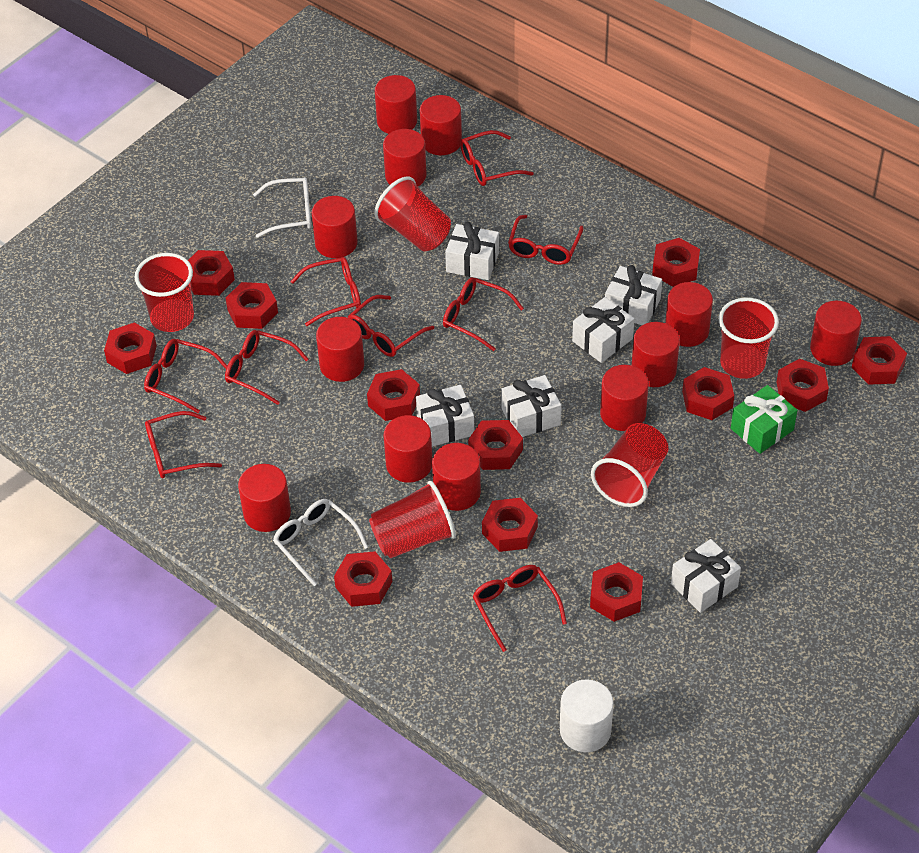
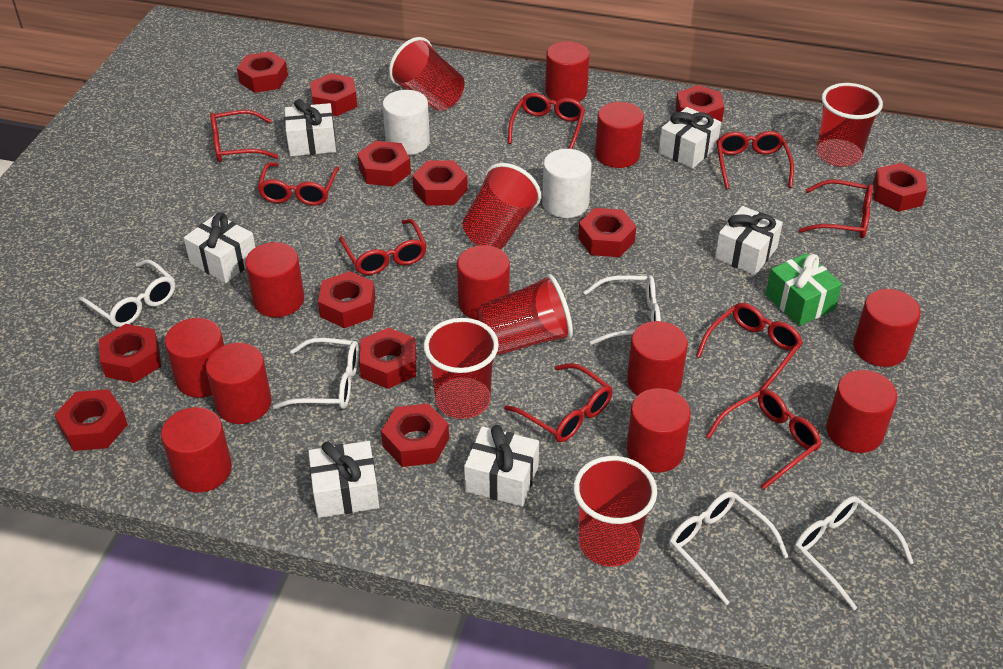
red cup: [135,253,194,332] [369,481,456,559] [374,176,451,251] [591,423,668,507] [719,298,779,379] = 5 -> [389,37,465,111] [423,318,499,419] [462,163,541,249] [478,274,573,355] [573,456,657,567] [817,83,883,167] = 6
red cylinder: [238,464,291,532] [312,196,358,258] [316,317,364,382] [375,75,417,134] [383,129,426,186] [383,415,432,483] [420,95,462,155] [432,443,481,511] [600,365,649,431] [632,322,680,387] [665,282,713,347] [810,301,862,366] = 12 -> [161,407,232,493] [165,318,224,398] [206,343,272,424] [245,242,304,317] [457,245,510,320] [545,41,590,102] [595,102,644,168] [627,321,688,396] [627,388,691,473] [826,370,897,453] [853,289,921,367] = 11
white cylinder: [560,679,614,752] = 1 -> [383,90,430,155] [542,149,592,218] = 2
white glasses: [253,177,311,238] [273,499,368,586] = 2 -> [77,259,175,327] [273,338,359,409] [583,275,661,345] [669,491,788,605] [794,496,914,611] = 5

